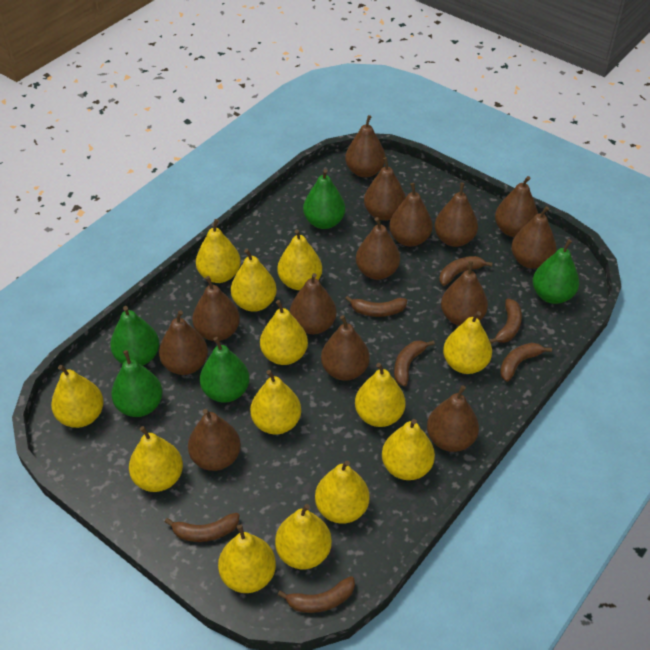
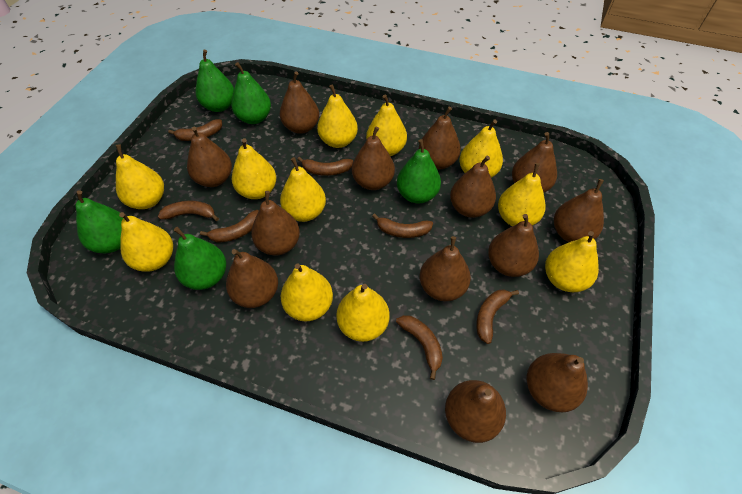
brown pear: [159,310,208,375] [188,409,241,471] [192,276,240,341] [290,273,337,334] [321,315,370,381] [345,115,385,177] [356,217,400,280] [364,157,406,221] [389,183,433,247] [427,385,479,452] [434,183,478,247] [441,261,488,326] [495,176,538,237] [511,206,556,269] = 14 -> [187,126,232,187] [226,249,278,308] [251,191,300,256] [280,72,319,134] [352,126,395,190] [419,107,461,170] [419,236,471,301] [445,380,506,443] [450,156,496,218] [488,214,539,277] [512,132,557,193] [527,353,588,413] [554,179,604,242] = 13
yellow pear: [51,365,104,428] [129,426,183,492] [196,219,241,283] [218,524,276,593] [231,249,277,312] [250,370,301,434] [260,300,308,365] [275,504,332,569] [277,229,322,290] [315,460,369,524] [355,363,406,427] [382,419,435,480] [443,311,492,374] = 13 -> [116,145,164,209] [119,212,173,272] [232,138,276,199] [280,157,326,222] [281,263,333,321] [317,84,358,148] [336,284,390,342] [366,94,407,156] [459,119,503,178] [498,163,545,226] [545,231,599,292] = 11

